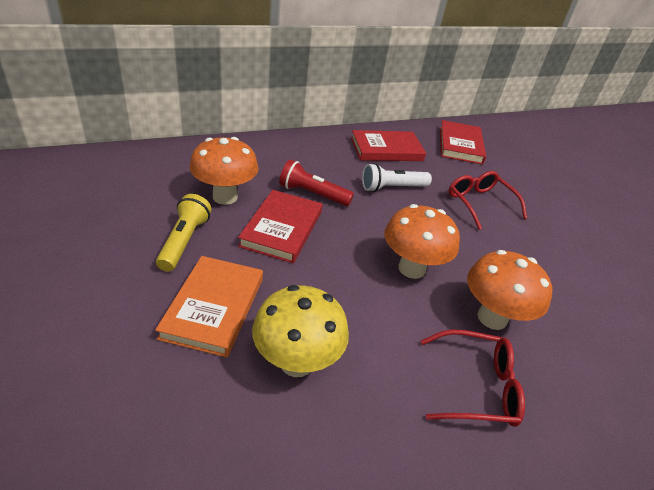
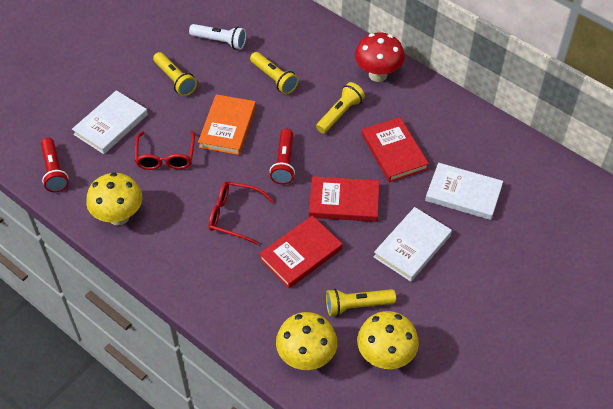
orange mushroom: [190,137,259,205] [385,204,460,279] [467,250,552,330] = 3 -> none = 0
red flashlight: [279,160,354,206] = 1 -> [41,138,68,192] [270,129,295,184] = 2
red mushroom: none = 0 -> [355,32,405,82] = 1
white book: none = 0 -> [72,90,148,154] [374,207,452,282] [425,163,503,220] = 3
yellow flashlight: [156,194,211,272] = 1 -> [153,52,197,96] [250,52,299,94] [316,82,365,134] [326,289,396,317] = 4
yellow mushroom: [252,285,349,377] = 1 -> [86,173,142,226] [276,312,337,370] [357,311,419,369] = 3

